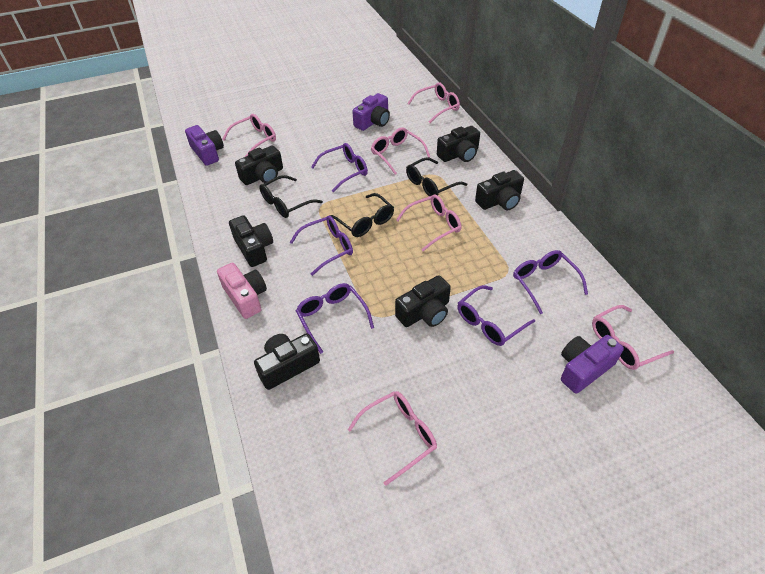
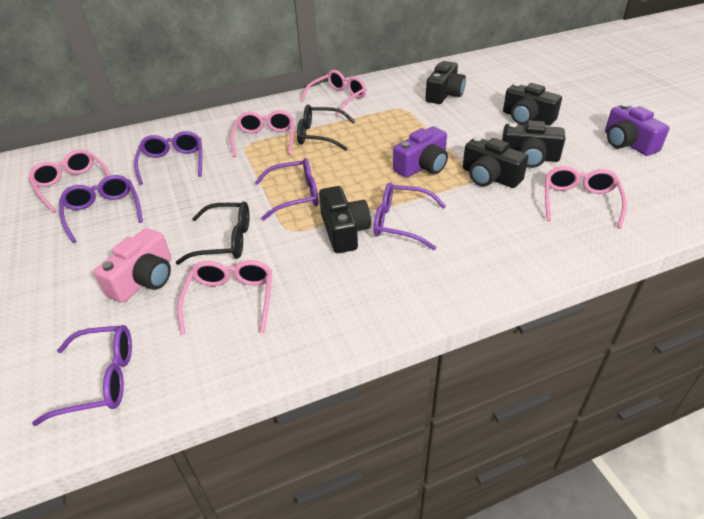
black camera: [229,215,273,267] [235,145,283,185] [254,333,320,390] [395,275,451,327] [437,126,480,162] [475,170,524,210] = 6 -> [319,186,371,253] [425,61,466,104] [463,137,528,188] [502,120,565,168] [503,83,562,126] = 5
black glasses: [259,175,323,218] [329,193,394,237] [406,158,467,196] = 3 -> [175,201,249,265] [297,104,355,151] = 2
pink glasses: [222,114,276,157] [348,391,437,486] [371,127,430,174] [396,195,461,251] [407,83,460,123] [592,305,674,370] = 6 -> [28,149,111,213] [178,260,272,334] [230,110,294,157] [300,70,366,116] [545,166,627,228] = 5
purple camera: [185,125,224,166] [352,93,390,131] [561,335,624,394] = 3 -> [393,126,448,178] [605,103,669,156] = 2

